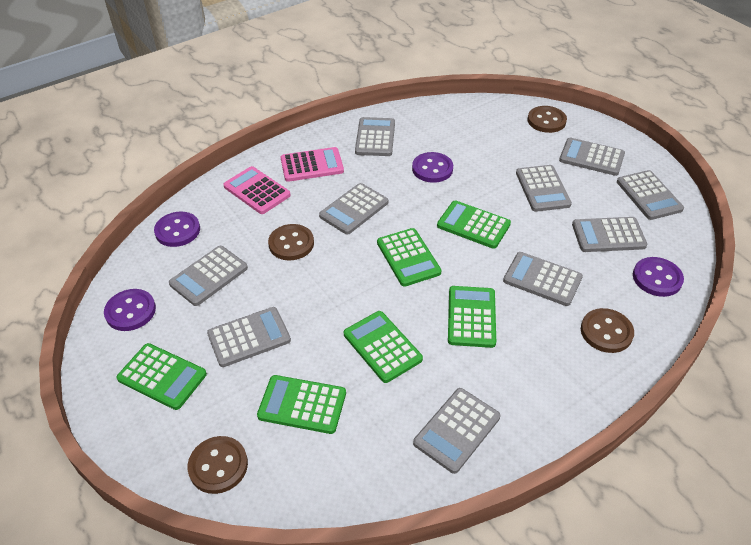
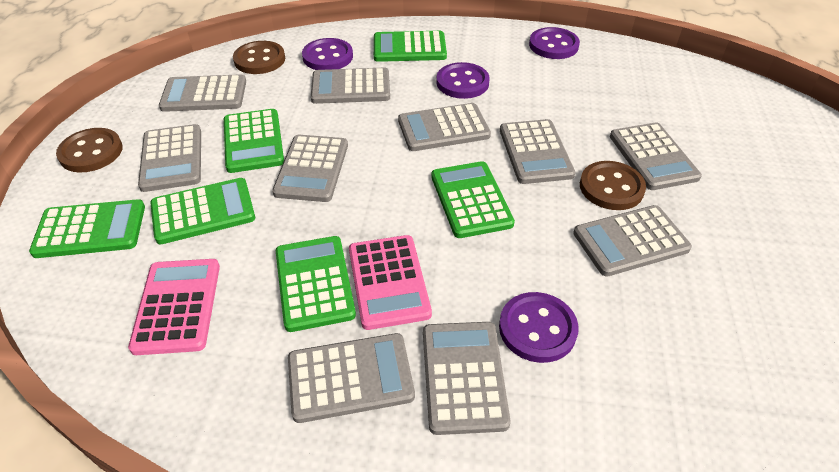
brown button: [188,436,248,494] [268,224,314,260] [527,106,567,133] [581,308,634,353] = 4 -> [56,128,123,173] [233,41,285,74] [580,161,646,210] = 3

